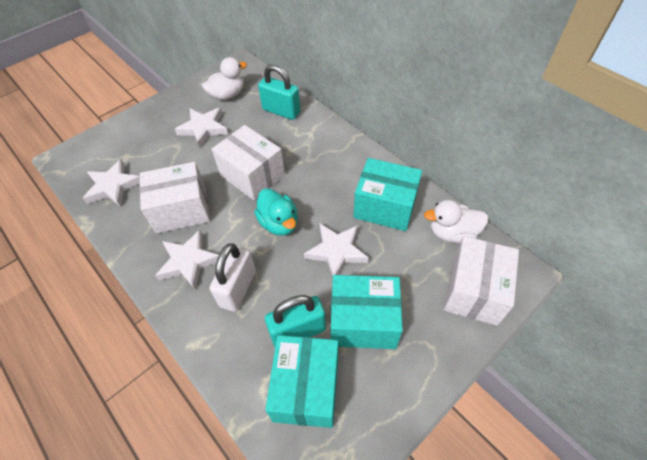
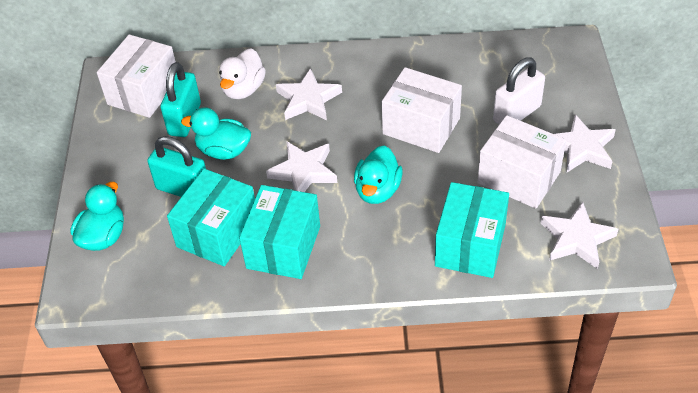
turquoise duck: [254,188,298,236] = 1 -> [71,182,124,251] [181,108,251,160] [354,145,403,204] = 3
white duck: [202,57,247,100] [424,200,488,243] = 2 -> [219,48,266,99] = 1

